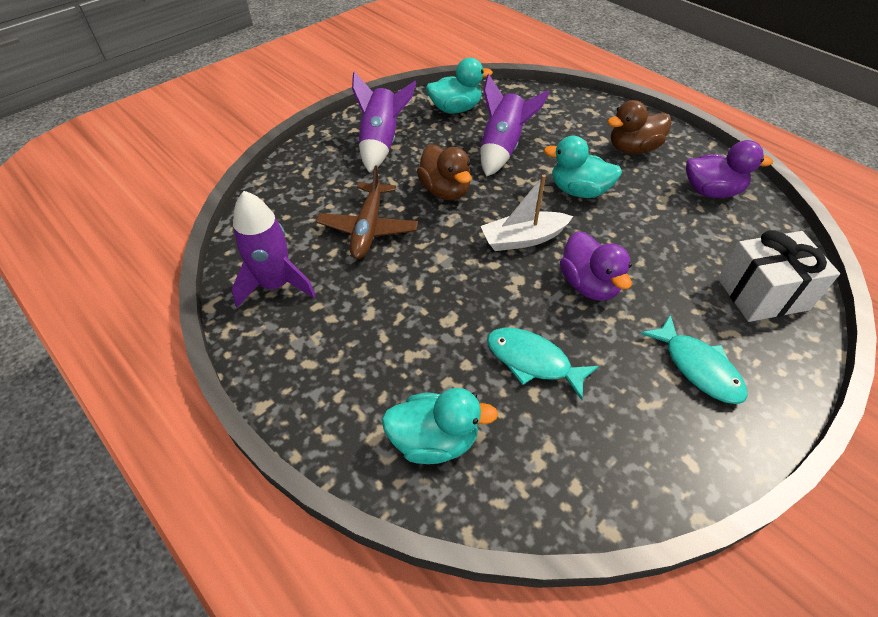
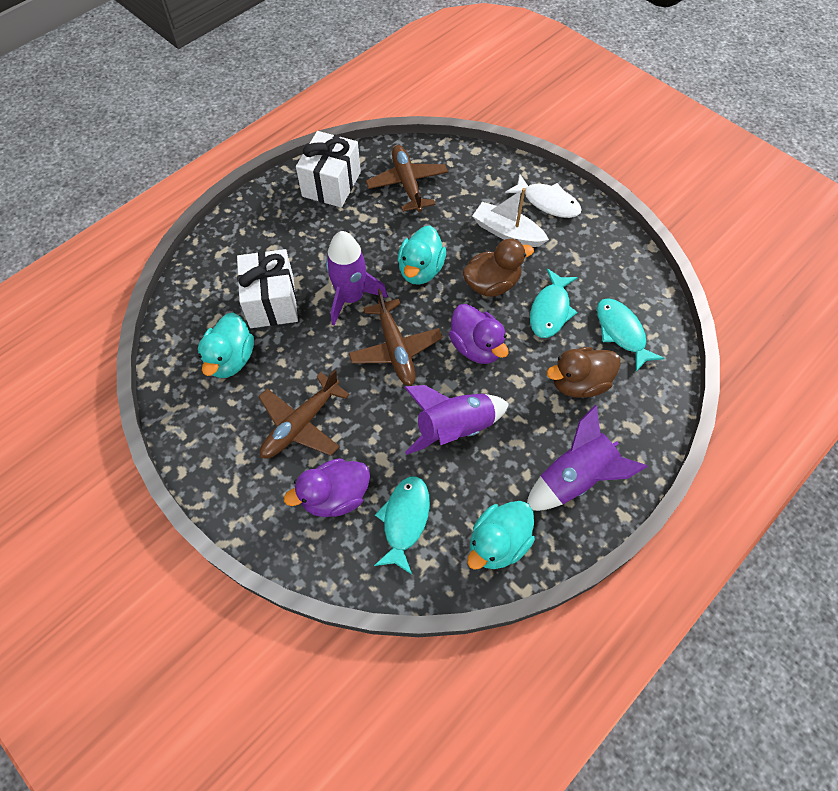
brown plane: [316,165,418,259] = 1 -> [259,369,350,459] [349,289,443,386] [366,145,448,212] = 3
turquoise fish: [487,328,599,400] [640,315,748,404] = 2 -> [374,476,430,575] [530,269,578,338] [597,298,664,371] = 3
white fish: none = 0 -> [505,174,582,218] = 1
white gift: [718,230,840,322] = 1 -> [237,249,298,328] [296,131,361,208] = 2

